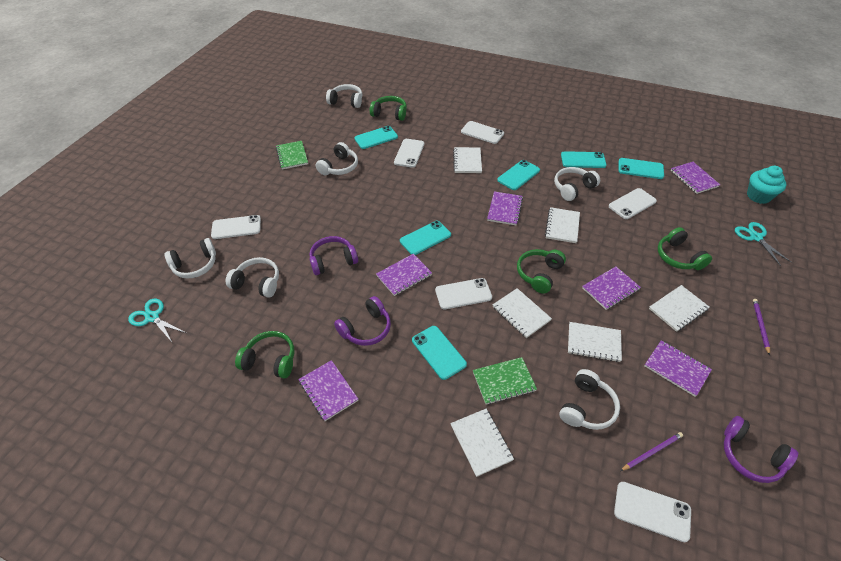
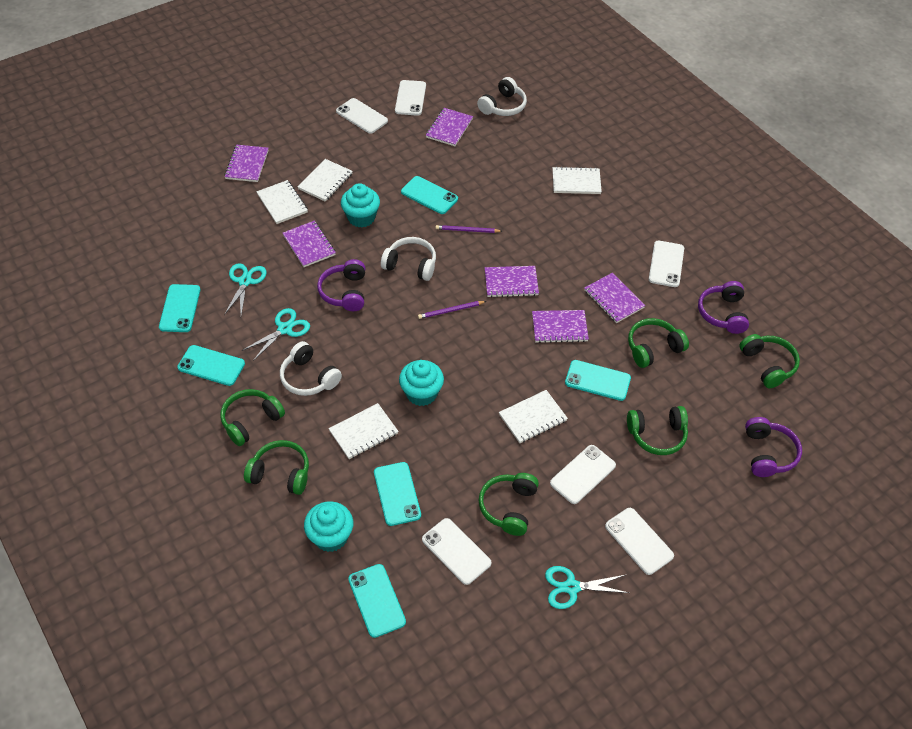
green headphones: [235,331,294,379] [370,96,407,121] [517,249,566,294] [658,227,712,270] = 4 -> [220,389,285,446] [244,440,309,495] [479,473,539,536] [627,406,688,455] [628,318,689,368] [739,334,800,388] = 6
green notebook: [276,141,308,169] [473,357,537,404] = 2 -> none = 0
turquoise cupcake: [747,166,787,204] = 1 -> [304,501,353,552] [341,183,380,228] [399,360,444,406] = 3
turquoise scissors: [128,299,186,342] [735,222,792,266] = 2 -> [224,263,267,315] [242,308,310,361] [545,566,629,609] = 3
white headphones: [164,238,216,279] [226,257,279,298] [316,142,358,175] [326,84,362,108] [554,167,600,201] [559,369,620,430] = 6 -> [280,341,342,396] [381,237,436,281] [477,77,527,116] = 3
white notebook: [450,409,514,477] [453,147,482,173] [493,288,552,338] [545,207,580,243] [568,322,622,362] [649,285,709,332] = 6 -> [256,180,308,224] [298,159,353,202] [329,403,399,459] [499,390,568,443] [553,166,602,194] = 5

